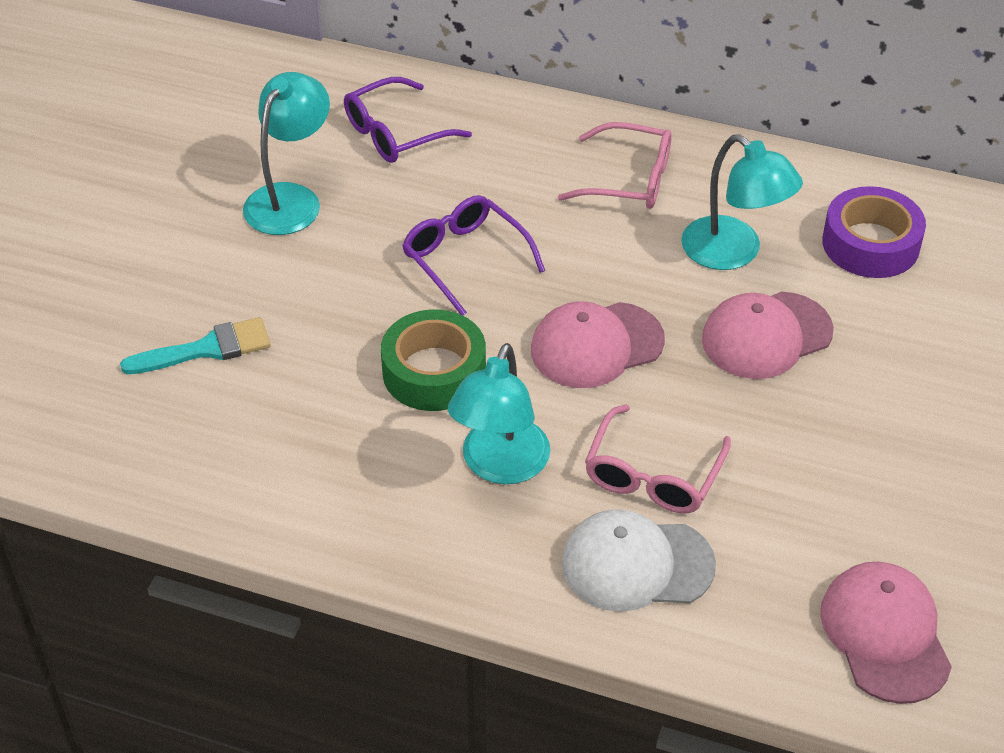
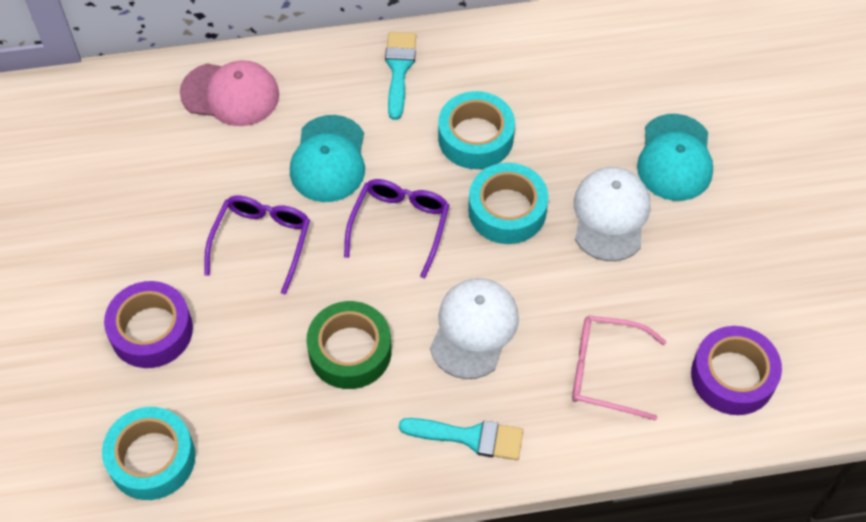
pink cap: [531,301,665,388] [702,291,834,379] [820,562,952,704] = 3 -> [180,60,279,126] = 1
pink glasses: [558,122,672,209] [585,404,731,513] = 2 -> [572,315,667,421] = 1
purple tape: [822,186,926,278] = 1 -> [104,281,193,368] [691,326,782,415] = 2
turquoise brush: [120,317,271,374] = 1 -> [385,32,416,120] [399,418,523,460] = 2
turquoise cap: none = 0 -> [290,115,365,202] [637,114,713,201] = 2
turquoise lamp: [243,72,330,235] [448,343,550,484] [681,135,803,270] = 3 -> none = 0
turquoise tape: none = 0 -> [102,407,196,500] [438,91,515,169] [468,163,549,244] = 3
white cap: [562,509,716,612] = 1 -> [430,278,519,379] [574,167,650,261] = 2

